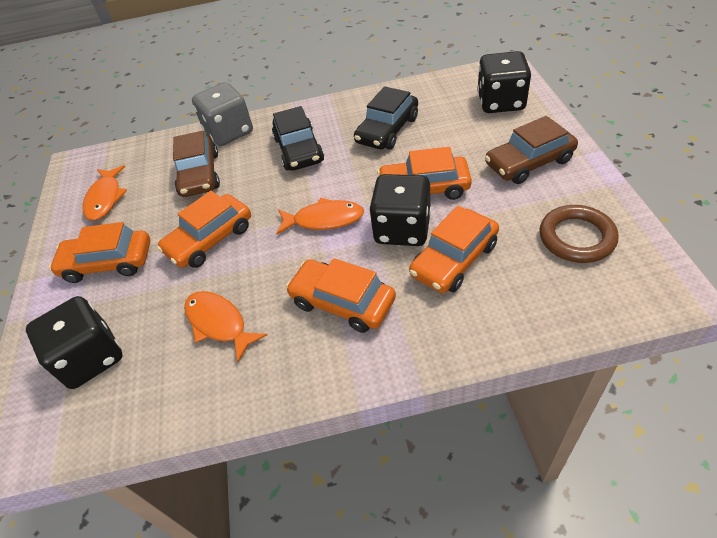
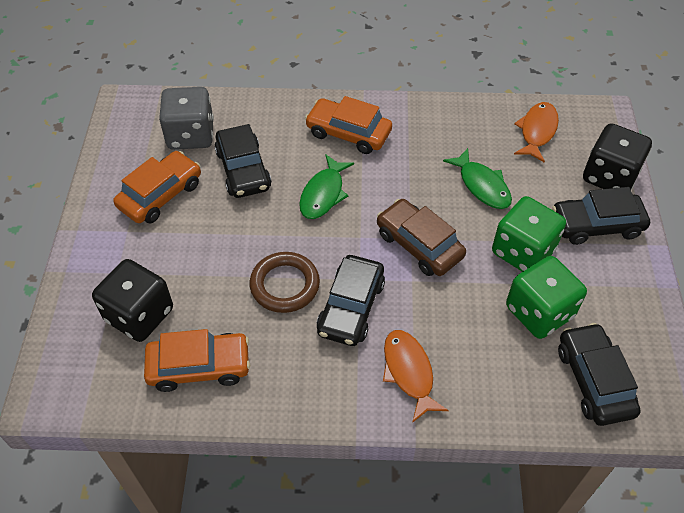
black car: [272,106,324,171] [354,86,418,150] = 2 -> [215,124,271,198] [317,255,385,346] [552,187,650,245] [558,323,641,426] = 4
black dice: [26,296,123,389] [369,174,431,246] [477,51,531,113] = 3 -> [92,259,173,342] [583,123,652,190] = 2
brown car: [173,131,220,197] [485,116,578,184] = 2 -> [377,199,466,276] = 1
green dice: none = 0 -> [492,196,566,272] [506,256,587,339] = 2
green fish: none = 0 -> [299,154,354,219] [443,148,512,209] = 2
orange car: [49,222,151,283] [157,191,251,268] [286,258,396,333] [377,147,472,200] [409,206,499,293] = 5 -> [113,151,201,223] [144,329,250,392] [305,96,392,154] = 3
orange fish: [83,165,127,221] [184,291,267,362] [276,198,364,234] = 3 -> [383,330,449,423] [514,102,559,162] = 2

